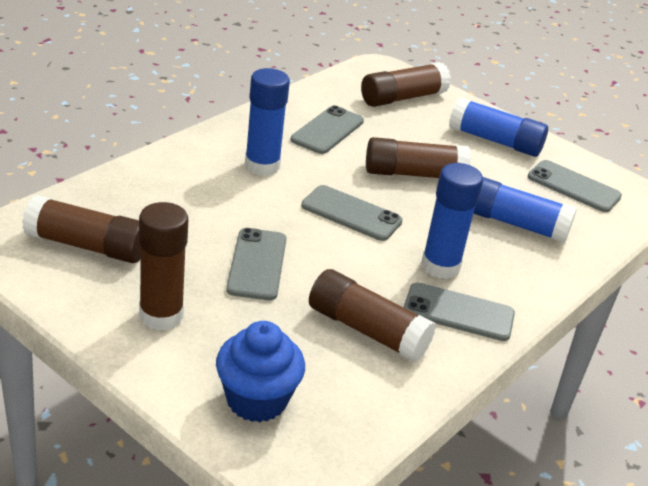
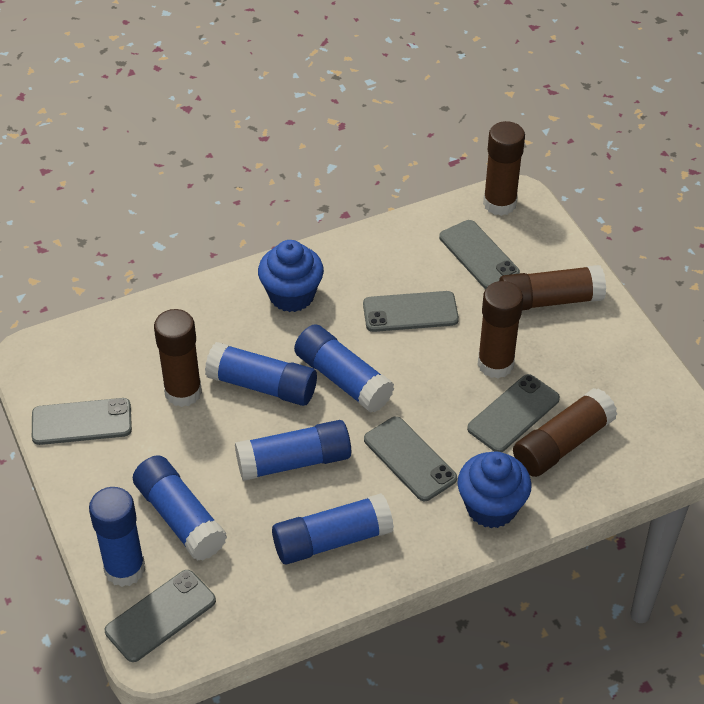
blue cupcake: [216,321,305,422] = 1 -> [258,240,324,312] [457,451,531,528] = 2
blue glue stick: [245,68,290,176] [421,163,483,279] [449,97,548,157] [473,177,577,243] = 4 -> [89,487,145,587] [133,455,227,561] [205,342,317,406] [235,420,351,481] [272,493,394,565] [294,324,394,413] = 6
grey phone: [226,228,287,300] [291,105,364,154] [301,185,403,241] [404,282,515,341] [528,160,622,212] = 5 -> [32,398,132,445] [105,570,216,662] [363,291,459,332] [364,416,457,501] [439,220,520,289] [467,374,560,452] = 6

